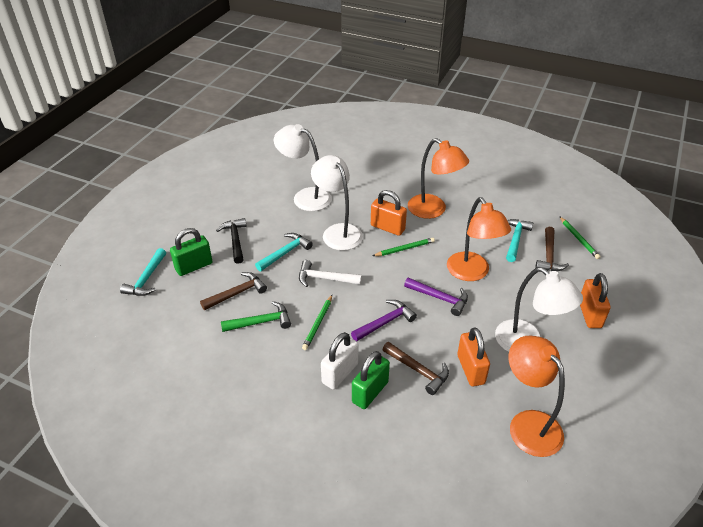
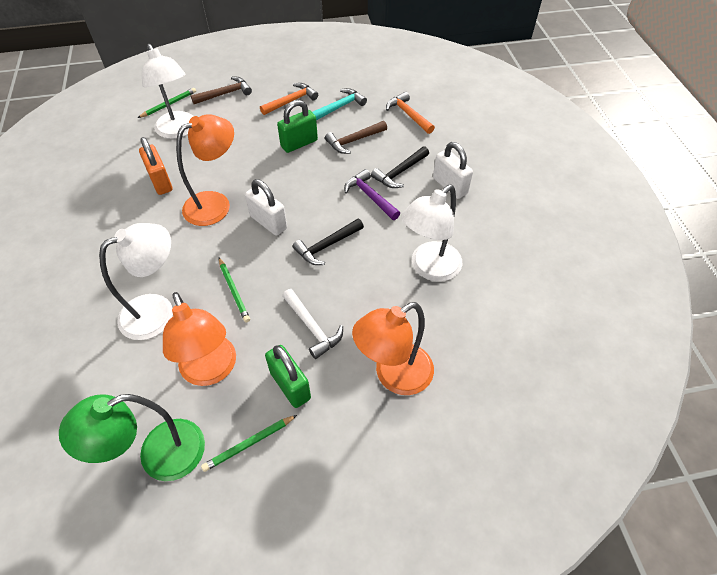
black hammer: [216,218,247,264] = 1 -> [293,219,364,265] [371,146,429,188] = 2
brown hammer: [200,272,267,310] [382,342,449,395] [535,227,569,271] = 3 -> [191,77,252,104] [325,121,387,154] = 2
green hammer: [221,301,291,332] = 1 -> none = 0
green lamp: none = 0 -> [59,394,205,481] = 1
orange hammer: none = 0 -> [260,83,318,115] [386,92,435,134] = 2
orange padlock: [371,190,407,236] [457,327,490,386] [580,273,611,328] = 3 -> [139,137,173,195] = 1
purple hammer: [351,300,417,341] [404,278,468,316] = 2 -> [344,169,400,220] = 1
turquoise hammer: [120,248,166,296] [255,233,313,271] [506,219,533,262] = 3 -> [312,88,367,120] = 1
white padlock: [321,332,359,390] = 1 -> [245,179,287,236] [433,142,473,199] = 2

